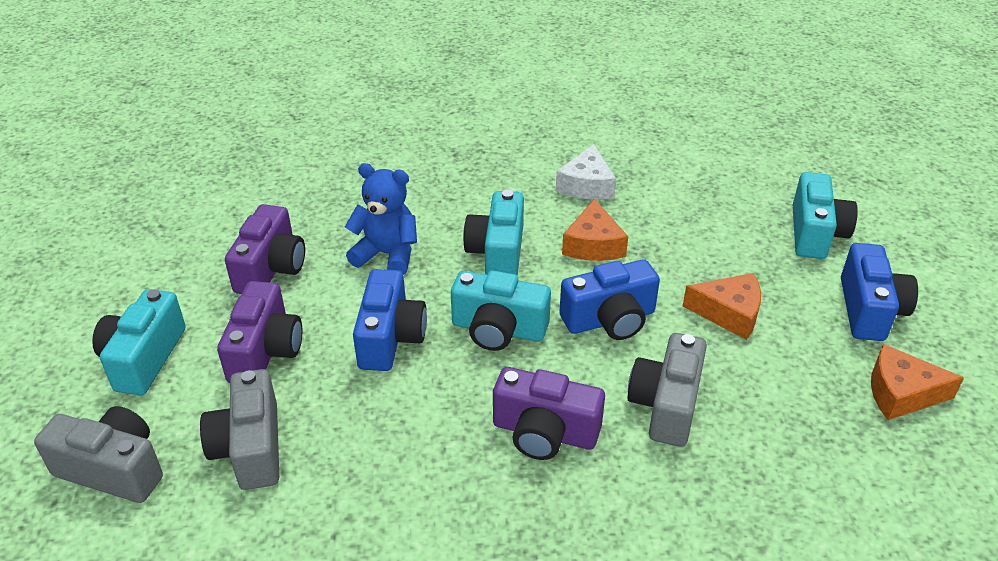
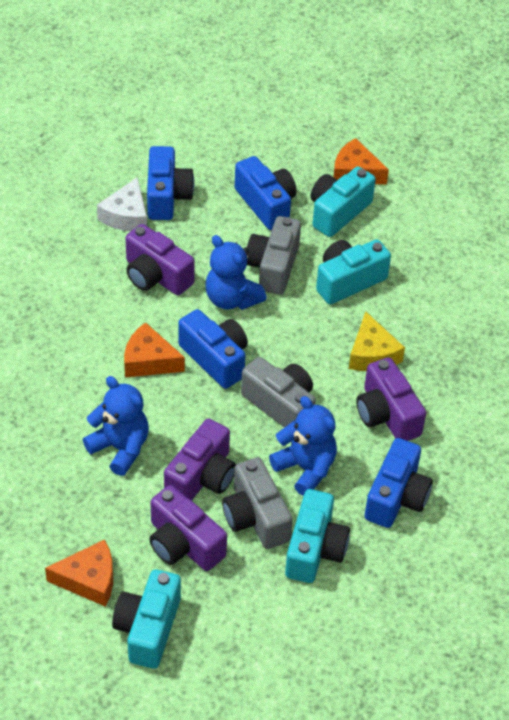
blue camera: [353,269,427,371] [560,260,660,340] [841,243,918,341] = 3 -> [147,146,194,220] [178,309,248,389] [235,156,297,230] [364,438,433,528] = 4
blue teddy bear: [345,163,417,275] = 1 -> [83,376,149,476] [205,235,267,310] [269,396,337,496] = 3
purple camera: [217,281,302,383] [225,204,305,294] [493,367,605,460] = 3 -> [125,224,195,295] [149,485,227,571] [164,418,236,501] [356,357,426,441] = 4
yellow cheese: none = 0 -> [349,311,405,371] = 1

